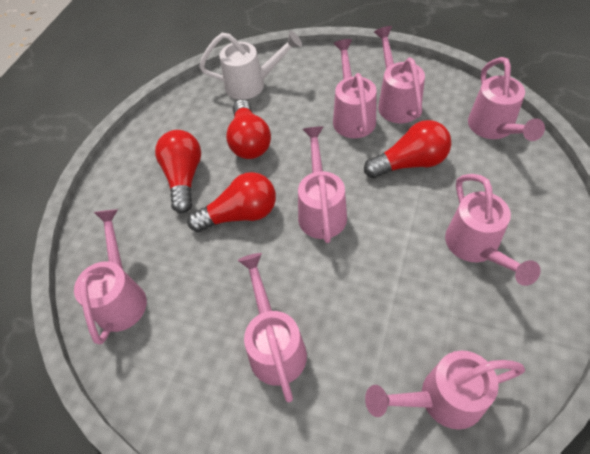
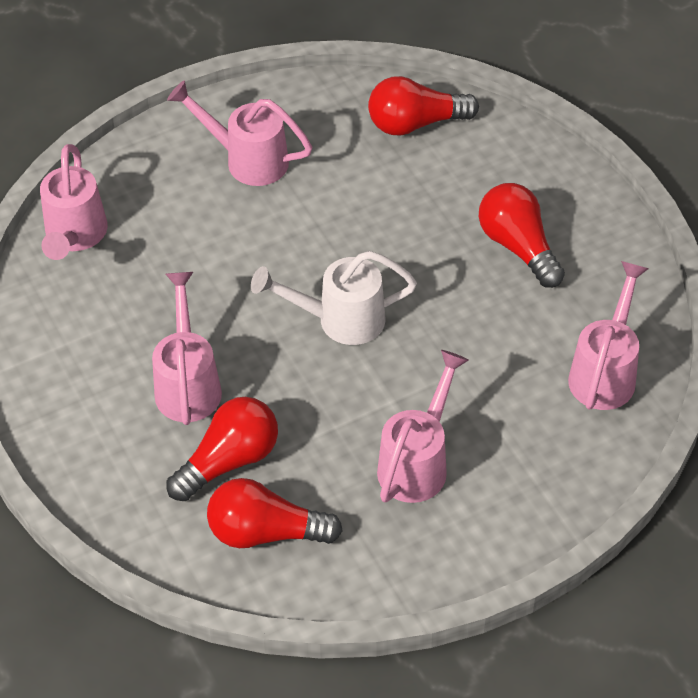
pink watering can: [74,209,147,344] [237,253,307,402] [298,126,347,243] [333,39,377,138] [365,351,525,429] [374,26,425,123] [445,174,541,286] [468,57,545,141] = 8 -> [40,144,108,260] [152,272,222,425] [167,80,312,186] [377,350,468,503] [568,261,649,410] = 5

